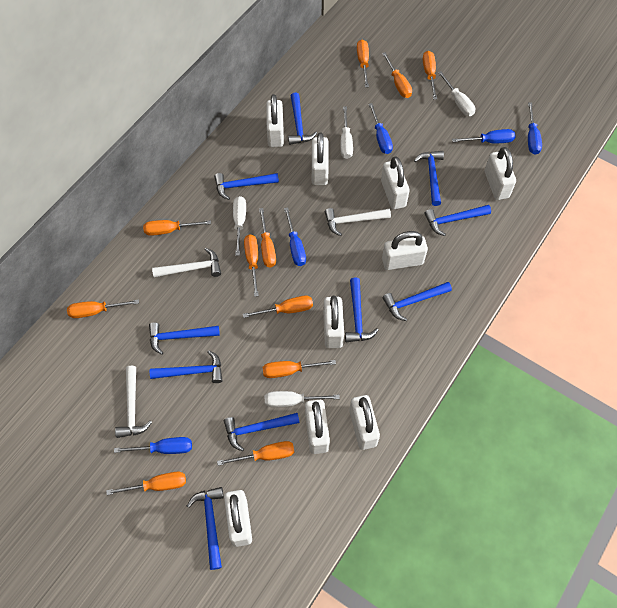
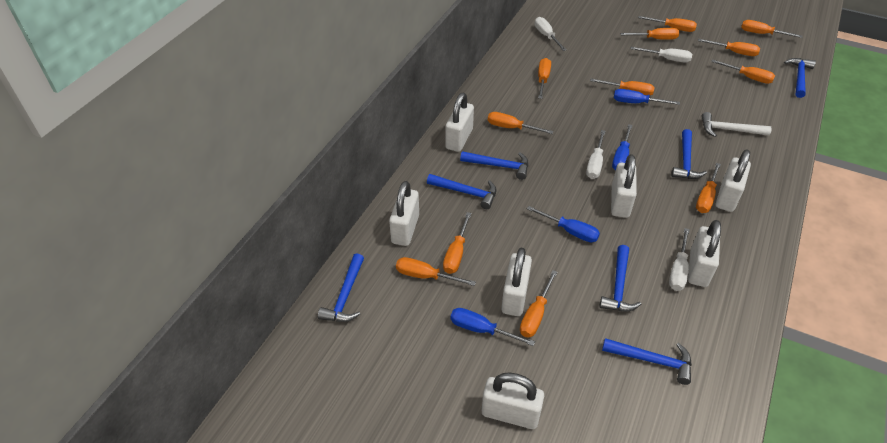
blue hammer: [149,322,220,355] [150,350,223,383] [187,487,224,570] [214,173,279,200] [224,413,300,451] [288,93,317,145] [345,278,378,342] [382,282,452,321] [414,151,444,206] [424,205,491,236] = 10 -> [318,253,364,322] [427,174,496,209] [460,151,528,180] [599,245,641,312] [602,338,692,385] [671,129,707,179] [784,58,816,98] = 7
blue screwdriver: [114,437,192,454] [284,207,306,266] [369,103,393,154] [452,129,515,143] [528,102,542,155] = 5 -> [450,308,535,346] [527,206,600,242] [612,124,633,170] [614,89,680,105] = 4
orange screwdriver: [67,299,139,318] [106,472,186,495] [143,220,211,236] [217,441,294,466] [243,296,313,318] [244,234,259,297] [259,208,276,267] [263,360,336,378] [357,40,369,88] [382,52,412,98] [423,51,437,100] = 11 -> [396,257,476,286] [443,212,471,274] [488,112,554,134] [520,270,557,337] [538,58,551,99] [590,79,655,96] [620,28,679,40] [638,16,697,32] [696,163,721,213] [698,39,760,56] [711,59,775,84] [741,20,803,38] = 12
white hammer: [115,366,152,438] [152,248,221,278] [325,208,391,236] = 3 -> [701,112,772,137] = 1
white padlock: [224,490,252,547] [266,94,284,147] [305,400,330,454] [312,132,329,185] [323,296,344,348] [349,395,380,450] [381,157,410,210] [382,231,428,270] [485,147,516,200] = 9 -> [389,181,419,246] [445,93,474,152] [482,373,544,429] [501,248,532,316] [611,154,637,218] [688,220,721,287] [716,149,751,212] = 7

